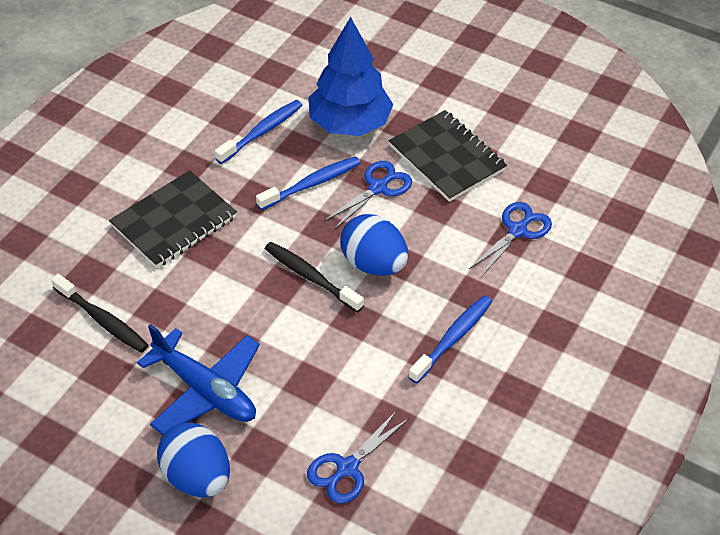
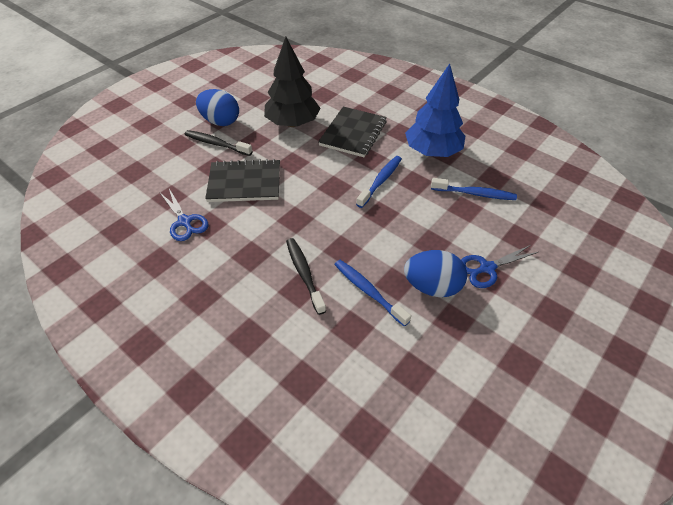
black tree: none = 0 -> [264,37,321,127] = 1
blue plane: [137,324,260,435] = 1 -> none = 0
blue scissors: [307,410,409,504] [324,161,412,230] [469,202,552,277] = 3 -> [159,189,208,241] [461,245,538,288] = 2

